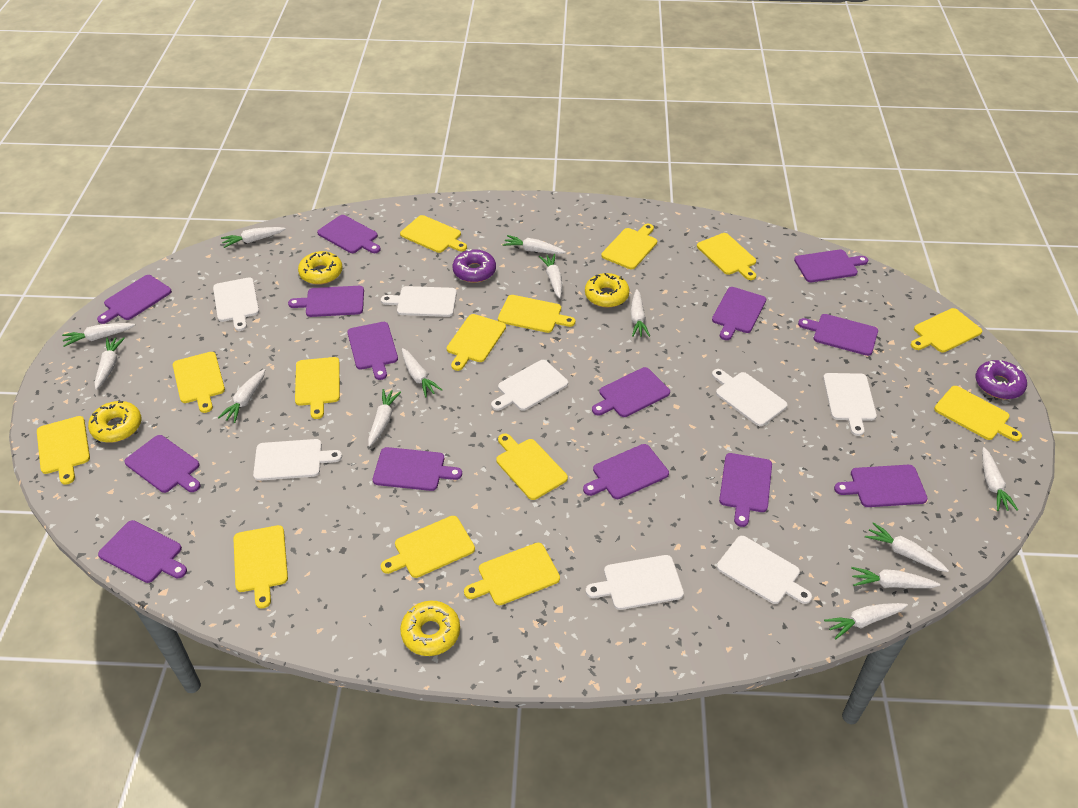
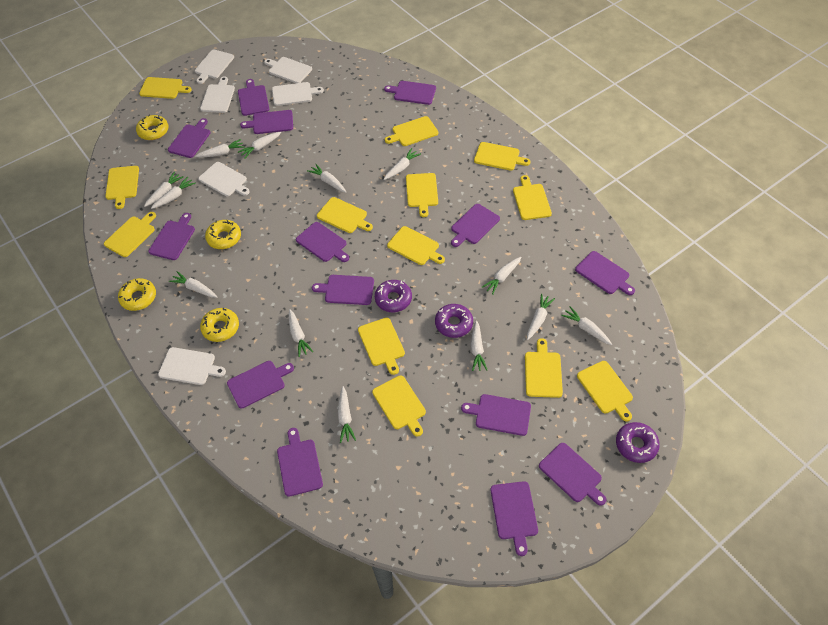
purple donut: [453,249,496,283] [975,360,1027,399] = 2 -> [375,280,412,312] [435,304,473,338] [616,422,660,463] = 3
white cutting board: [213,277,259,331] [253,439,342,481] [381,286,457,317] [491,360,568,411] [586,555,684,610] [712,369,788,426] [717,536,812,604] [823,373,877,436] = 8 -> [158,347,226,385] [195,50,234,84] [198,162,250,196] [200,76,235,113] [264,57,312,83] [272,82,324,106] = 6
yellow cutting board: [37,416,90,485] [173,352,225,413] [233,525,288,609] [295,357,340,419] [381,516,475,578] [400,215,467,253] [447,314,506,371] [464,543,560,605] [496,433,568,500] [498,295,575,333] [601,224,657,269] [697,233,756,280] [911,308,982,352] [934,386,1022,441] = 14 -> [104,212,156,257] [105,166,139,209] [139,77,192,99] [317,197,373,233] [358,318,405,375] [372,375,426,437] [385,116,438,146] [387,226,445,265] [406,173,438,217] [474,142,530,171] [513,175,552,220] [525,338,563,398] [577,361,633,422] = 13

